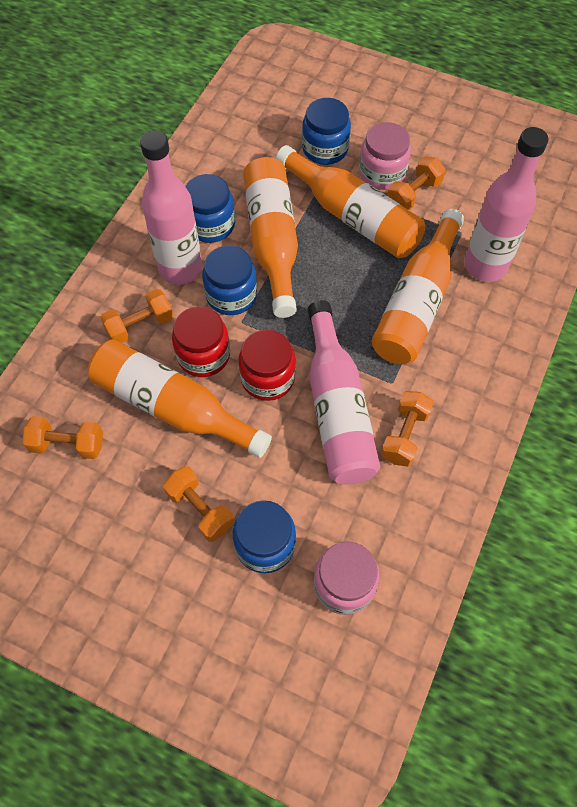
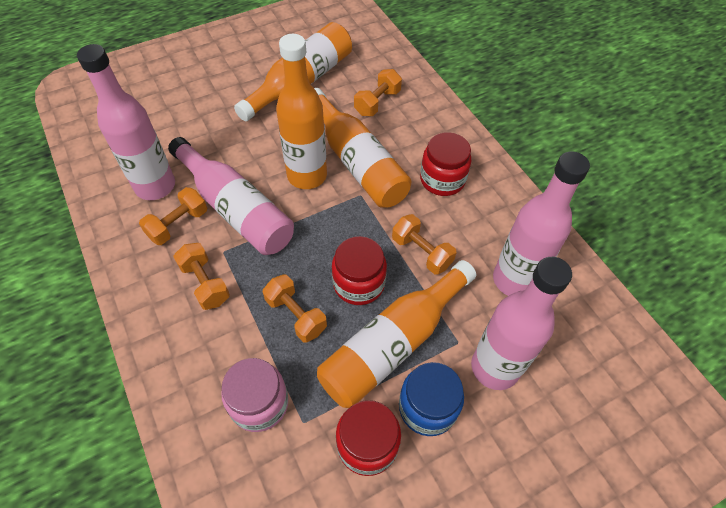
blue jar: [185,174,235,243] [202,245,257,315] [232,500,296,573] [302,98,351,165] = 4 -> [399,362,464,436] = 1
pink bottle: [140,130,202,285] [308,300,381,485] [464,127,548,282] = 3 -> [77,44,175,200] [168,137,294,255] [471,257,572,390] [493,152,590,296] = 4
pink jar: [313,542,380,615] [359,122,411,190] = 2 -> [221,358,289,432] = 1
red jar: [172,306,230,377] [238,330,296,401] = 2 -> [332,236,387,305] [336,400,401,476] [420,132,471,196] = 3

